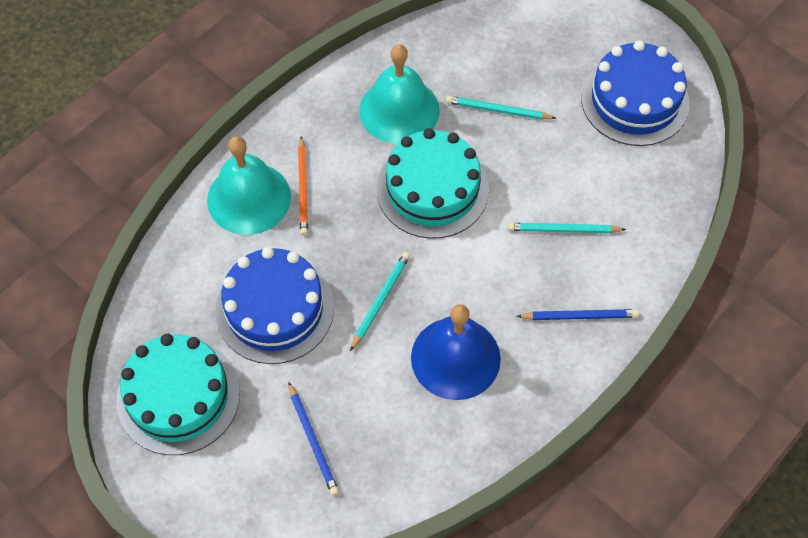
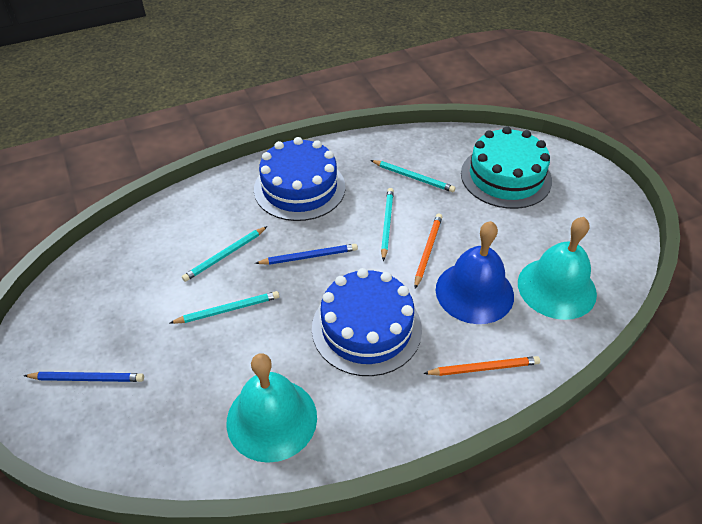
orange pencil: [298,136,308,236] = 1 -> [414,214,442,288] [423,356,540,376] = 2
turquoise cake: [116,334,240,455] [377,128,489,239] = 2 -> [461,126,552,209] = 1
turquoise pencil: [350,252,410,351] [446,96,556,120] [508,223,626,233] = 3 -> [170,291,279,324] [182,226,267,282] [370,160,455,192] [381,188,394,261] = 4

